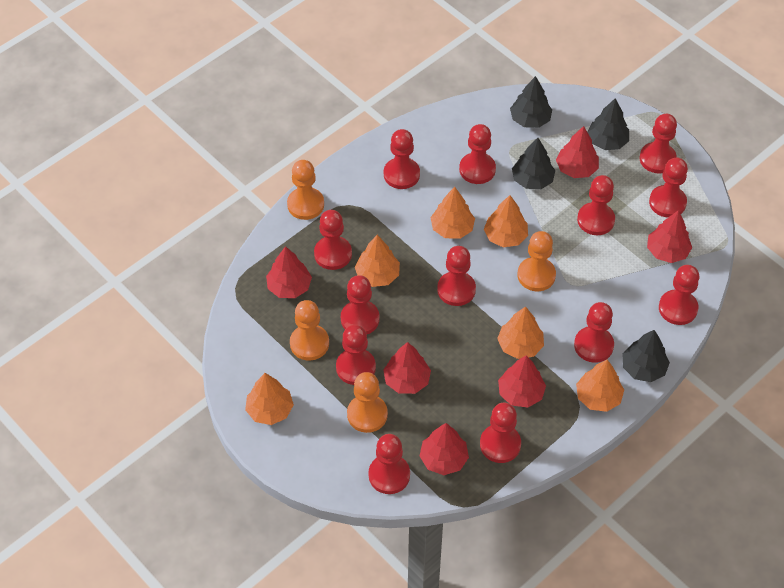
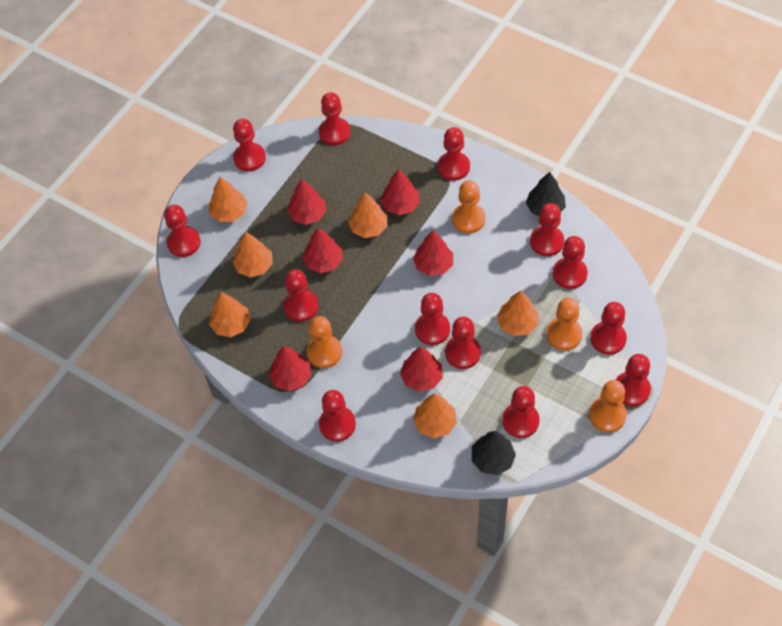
black tree: [510,76,552,128] [512,138,555,189] [587,98,629,150] [622,330,670,382] = 4 -> [472,431,516,475] [526,172,566,216] = 2

